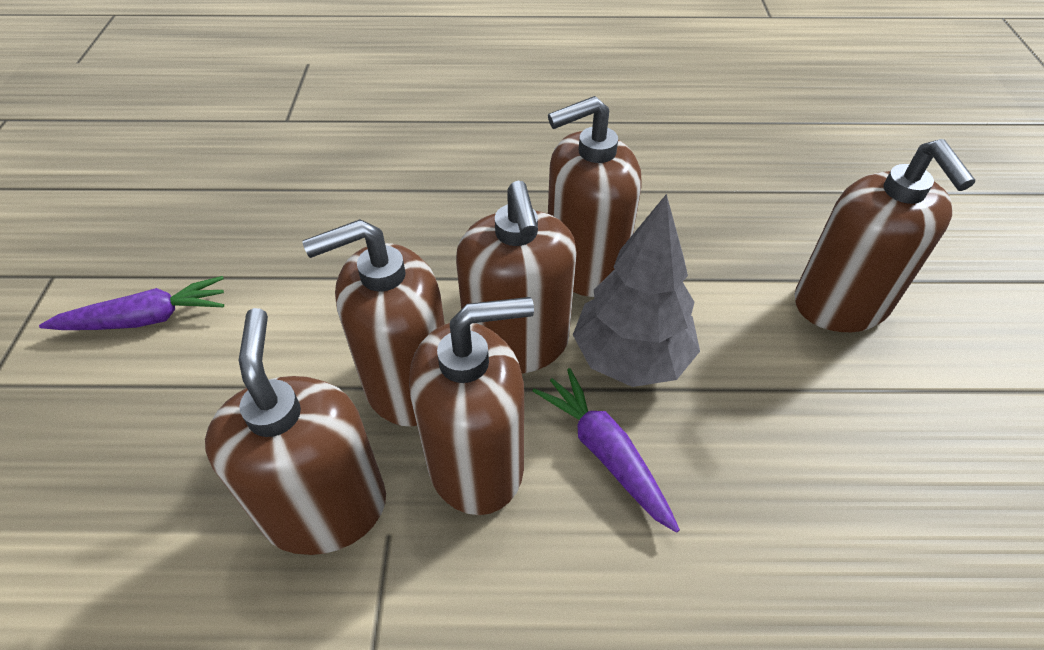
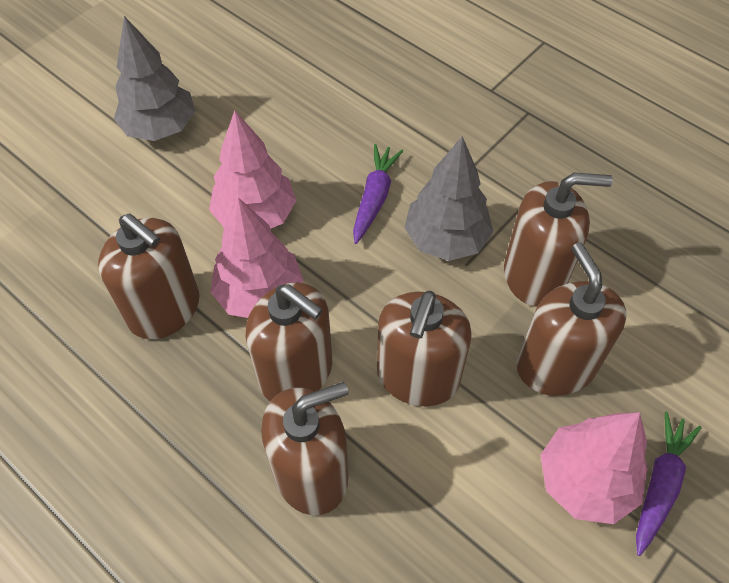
grey tree: [573,194,700,387] = 1 -> [114,16,195,141] [404,136,493,261] = 2
pink tree: none = 0 -> [209,110,296,229] [211,197,303,318] [540,412,648,524] = 3

